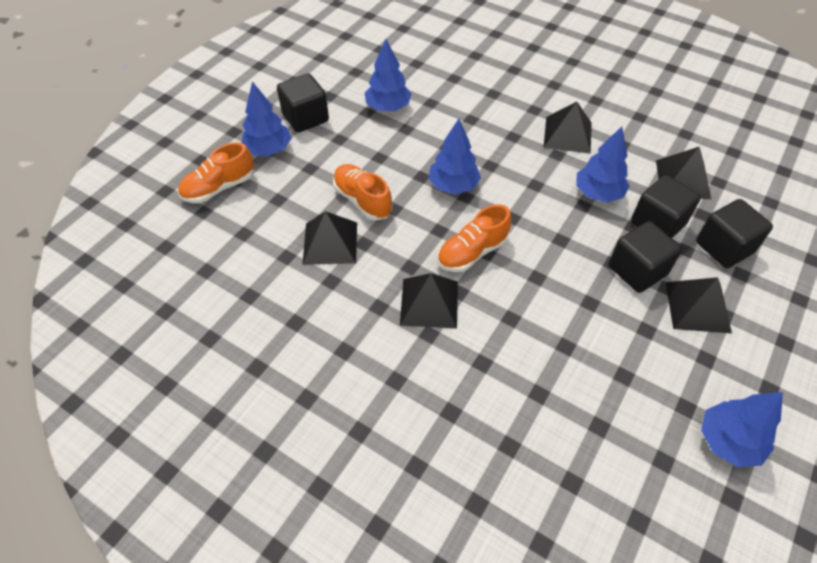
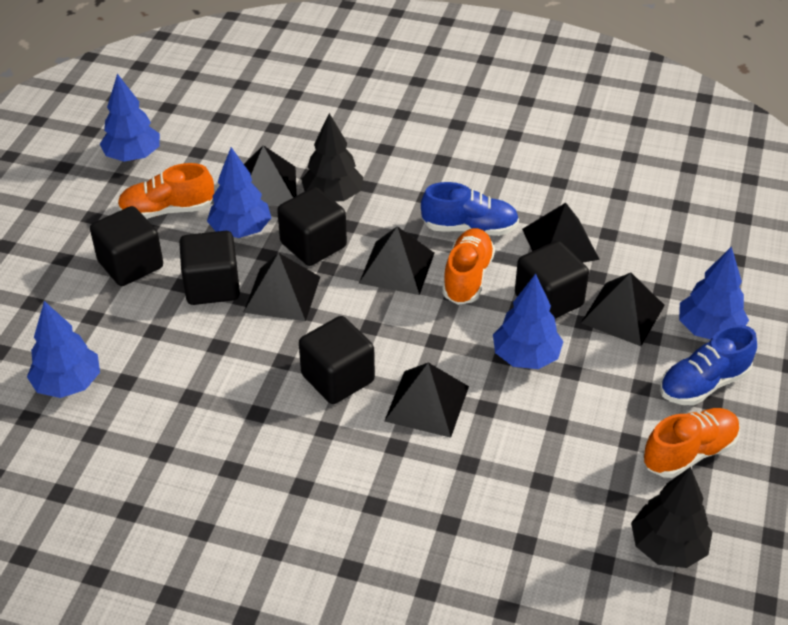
black cube: [277,73,329,133] [609,221,682,293] [631,175,701,238] [696,199,773,268] = 4 -> [90,206,163,286] [179,231,240,305] [277,187,347,266] [299,316,375,404] [515,241,589,319] = 5
black pyramid: [303,211,357,264] [400,273,458,328] [543,102,592,154] [656,147,712,200] [665,277,732,333] = 5 -> [243,253,320,321] [244,145,297,206] [359,226,434,295] [384,363,469,438] [522,203,600,263] [581,273,665,346] = 6
black tree: none = 0 -> [301,113,363,201] [631,467,712,568] = 2
blue shoe: none = 0 -> [421,182,519,236] [660,325,757,406] = 2

